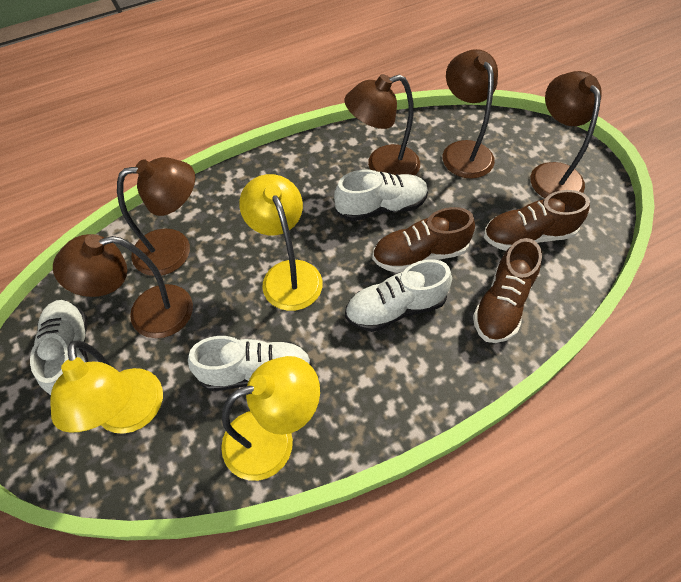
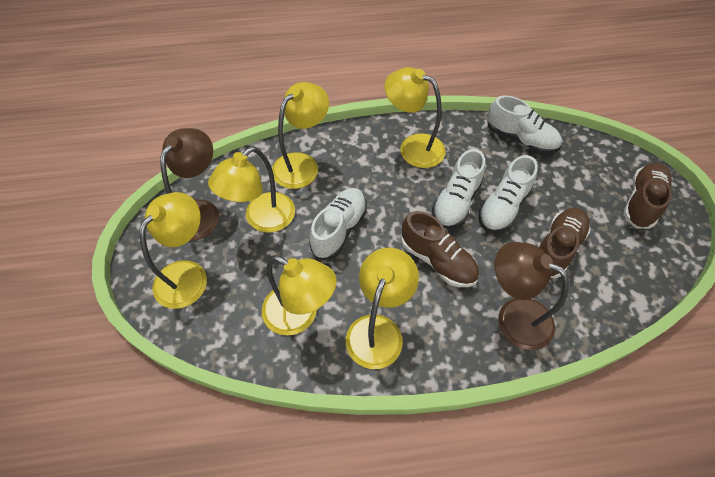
brown lamp: [53,234,193,338] [117,157,195,276] [344,74,420,175] [443,49,498,179] [530,71,602,198] = 5 -> [160,128,219,241] [495,242,569,350] = 2
yellow lamp: [50,340,163,434] [221,356,320,481] [239,174,323,311] = 3 -> [139,192,207,309] [208,147,295,233] [262,255,337,336] [272,82,329,189] [346,248,419,369] [385,67,446,168] = 6

